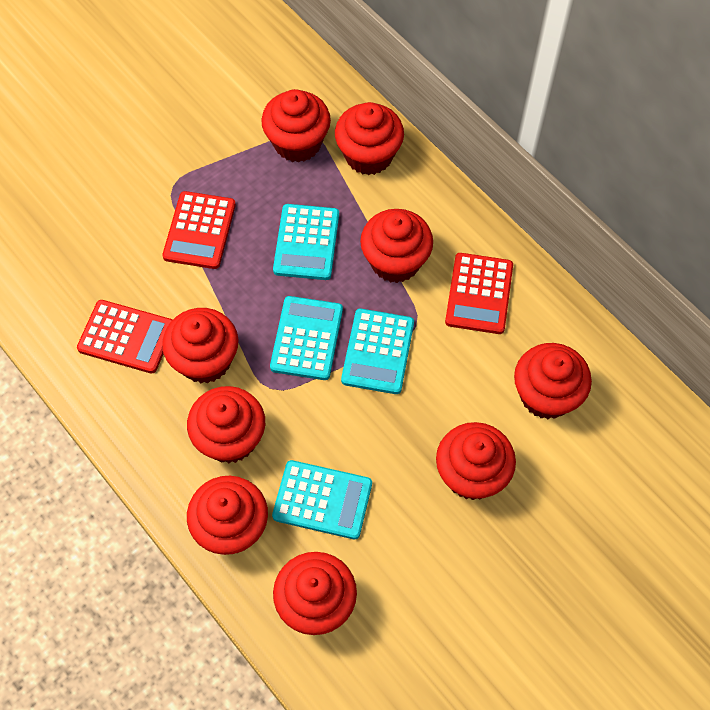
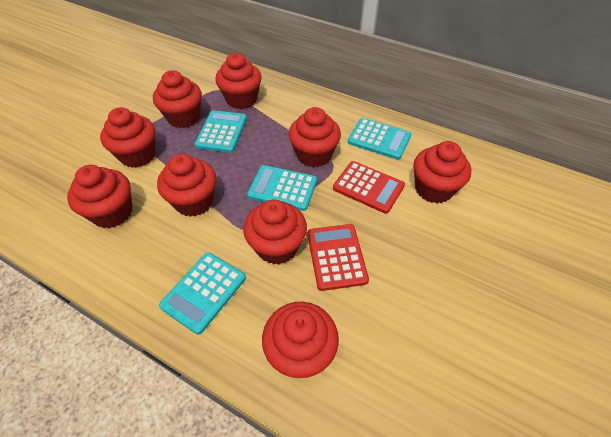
red calculator: [77,300,172,373] [162,191,236,269] [445,253,513,334] = 3 -> [308,224,369,291] [333,161,405,214] = 2

